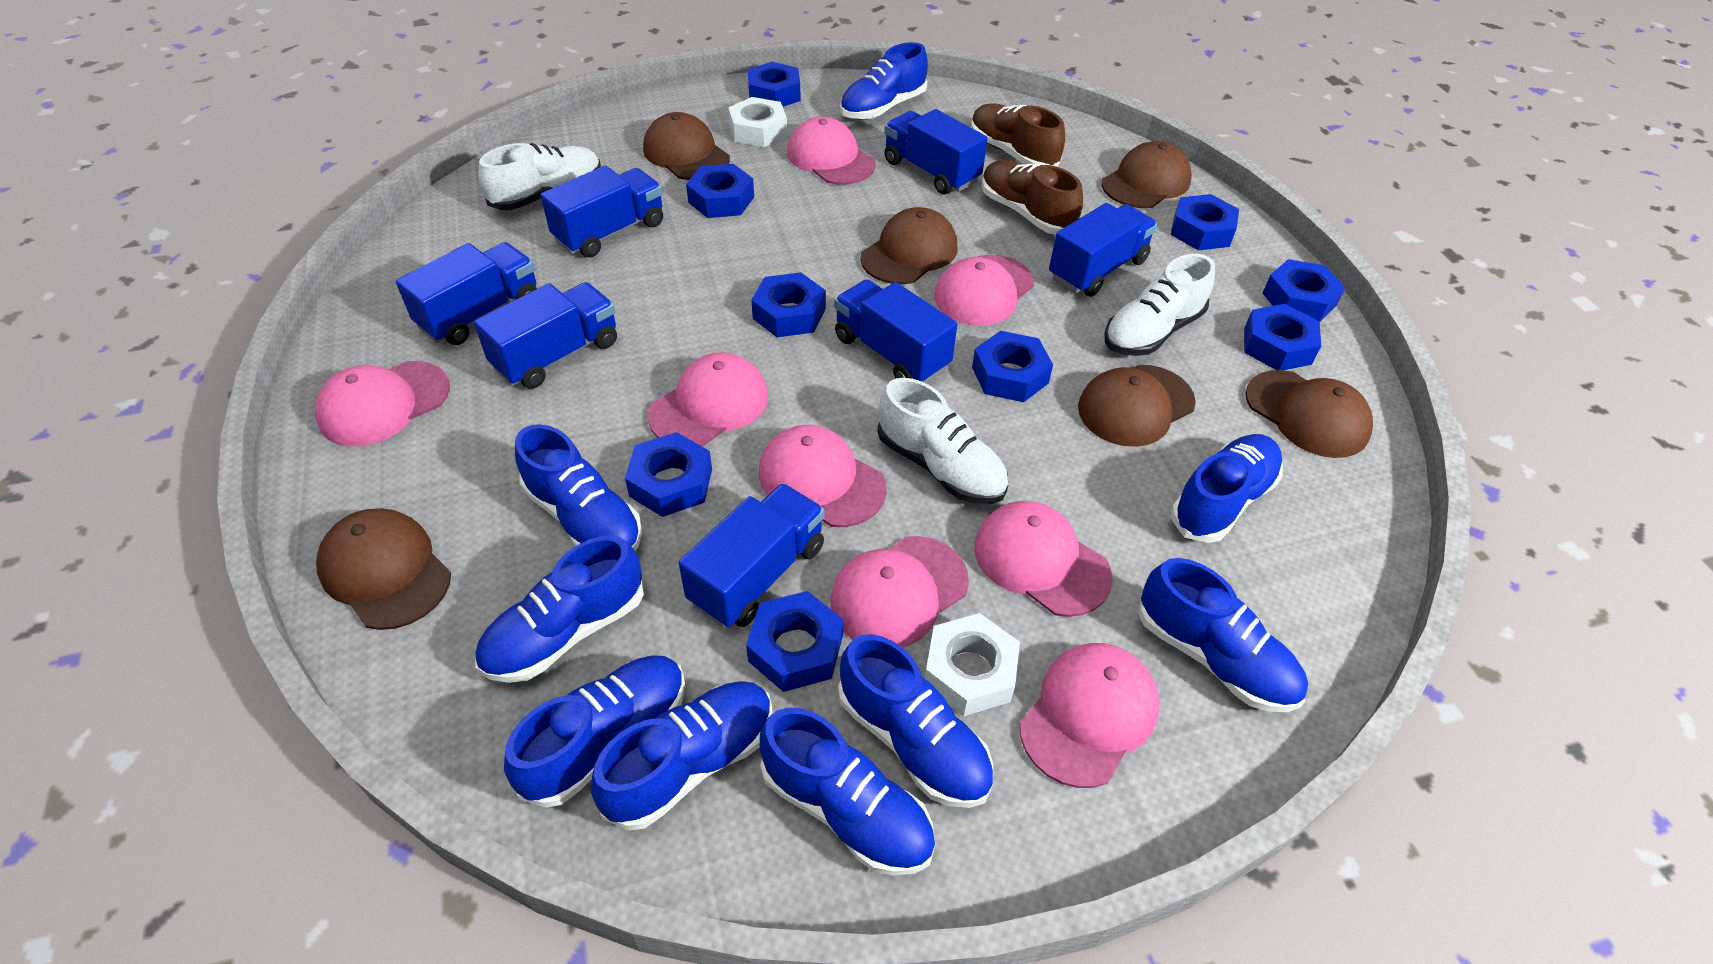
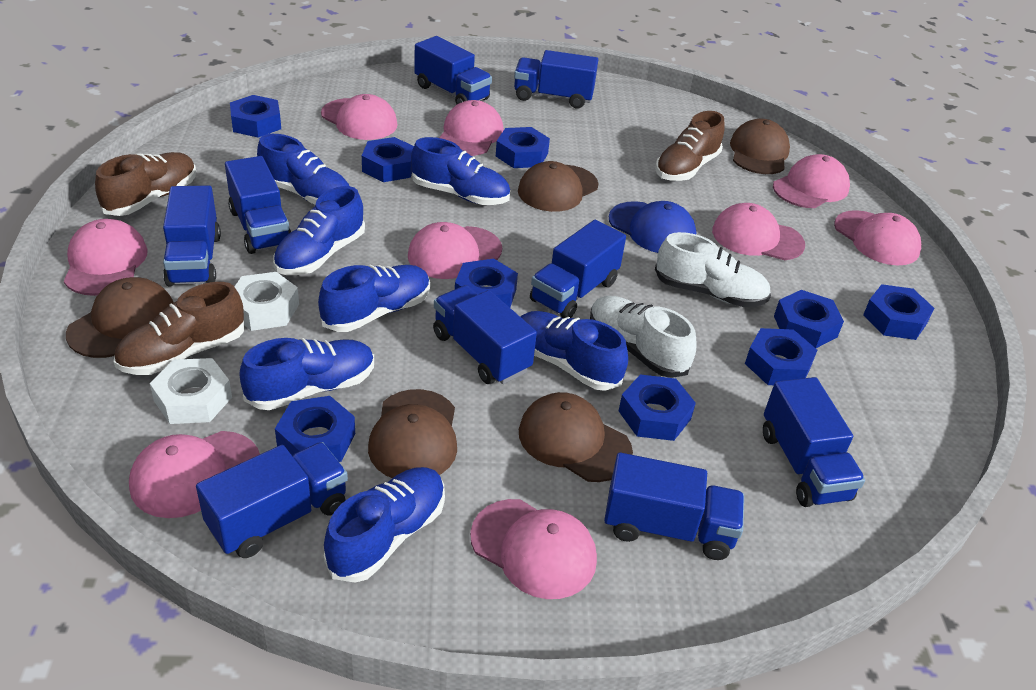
blue cap: none = 0 -> [609,201,696,253] = 1
blue shoe: [475,535,644,683] [504,655,685,808] [515,424,642,551] [591,681,773,830] [760,708,935,876] [838,634,993,808] [840,42,928,120] [1139,558,1308,712] [1171,434,1283,543] = 9 -> [239,338,374,410] [257,134,349,205] [273,186,365,275] [318,265,430,332] [324,467,445,583] [411,137,510,205] [521,311,628,391] = 7
blue truck: [396,242,537,345] [474,282,617,389] [540,165,663,258] [679,483,824,628] [834,279,957,383] [884,109,988,194] [1049,203,1158,297] = 7 -> [163,185,221,286] [196,442,348,558] [225,156,291,254] [414,36,492,105] [433,285,537,384] [514,50,598,109] [530,220,626,318] [604,453,744,560] [763,377,865,507] = 9
brown cap: [316,508,451,630] [643,112,730,180] [860,207,958,284] [1078,365,1196,447] [1102,141,1192,208] [1245,370,1373,458] = 6 -> [66,277,174,358] [368,389,457,478] [518,161,599,212] [519,392,633,482] [730,119,790,174] = 5
brown shoe: [971,103,1065,167] [982,160,1083,235] = 2 -> [95,152,196,216] [114,282,244,375] [655,111,725,181] = 3
pink cap: [315,361,450,446] [648,352,768,447] [759,425,887,527] [787,117,875,185] [831,536,969,647] [934,255,1034,326] [974,501,1113,617] [1019,643,1160,788] = 8 -> [64,219,148,296] [129,431,260,518] [321,94,397,140] [408,222,502,279] [439,100,504,156] [470,499,597,599] [712,203,805,260] [773,154,850,208] [834,210,921,265] = 9
white shoe: [478,143,601,210] [878,378,1008,504] [1105,254,1215,356] = 3 -> [590,296,696,378] [655,232,771,307] = 2

